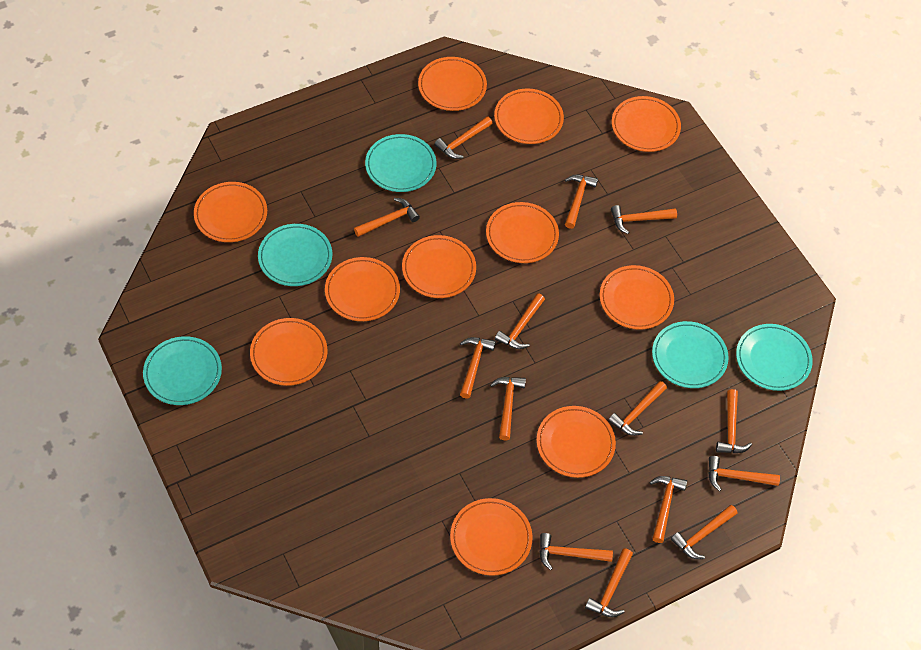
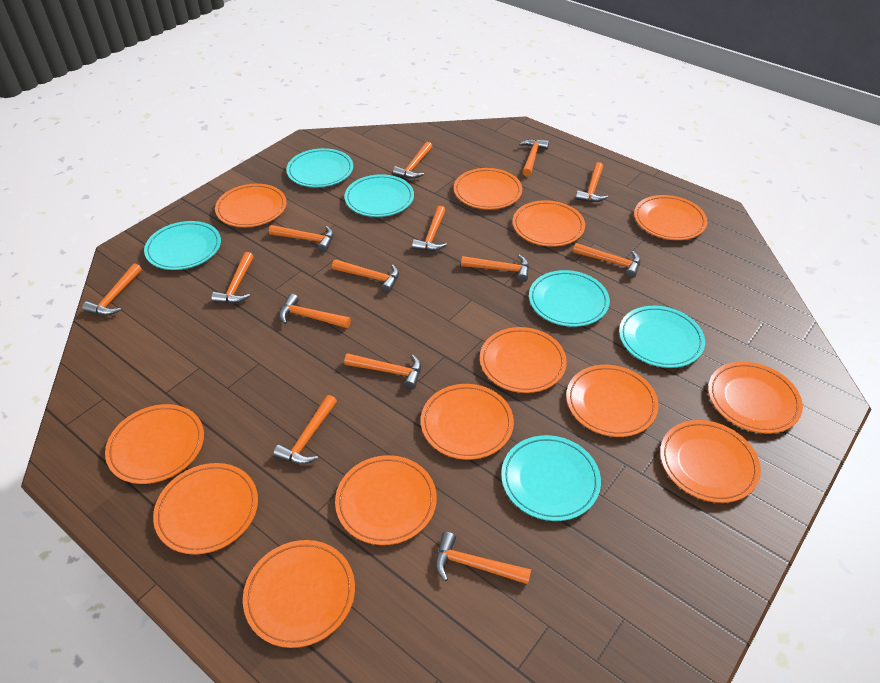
orange plate: [194,182,267,242] [250,318,327,386] [325,257,400,321] [402,235,476,298] [418,57,487,111] [450,498,533,576] [486,202,559,263] [494,89,564,144] [537,406,616,478] [600,265,674,330] [612,96,681,152] = 11 -> [105,404,204,484] [153,463,258,555] [215,184,287,227] [243,540,355,648] [335,455,437,545] [421,384,514,460] [454,168,522,210] [480,327,567,393] [513,200,585,247] [566,365,659,437] [634,195,708,240] [660,420,761,503] [708,362,803,434] = 13
turquoise plate: [143,336,222,405] [258,224,332,286] [365,134,436,192] [652,321,729,388] [736,324,813,391] = 5 -> [144,221,221,270] [286,148,353,187] [345,174,414,217] [501,435,601,521] [529,270,610,327] [619,306,705,368] = 6

